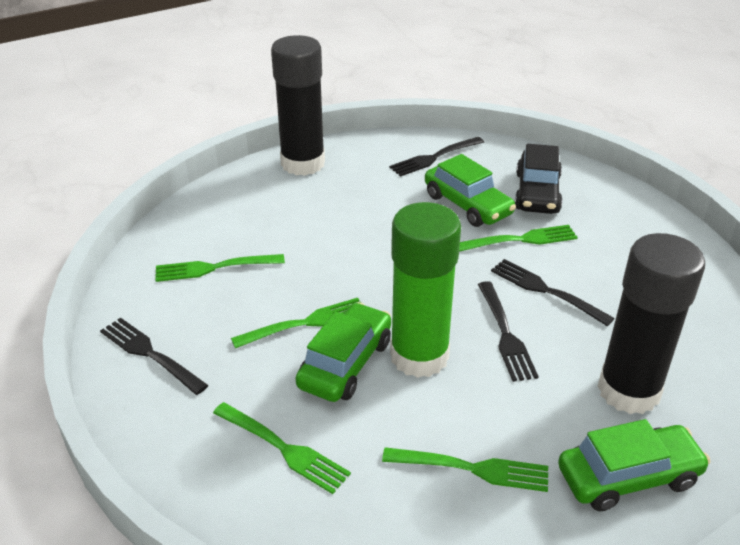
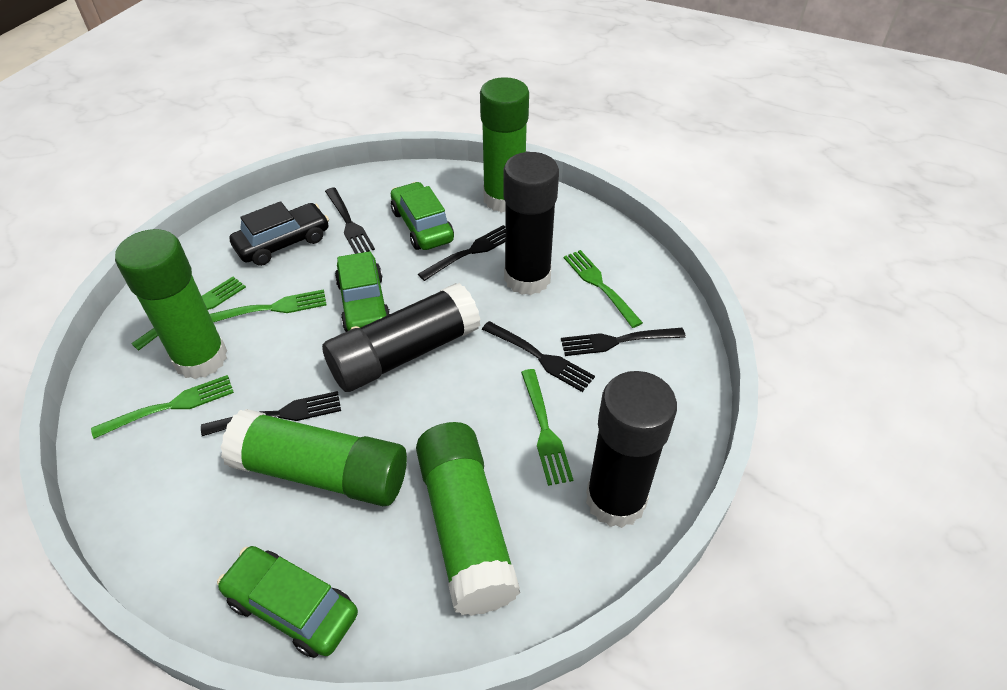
black fork: [100,318,208,395] [389,137,484,177] [478,281,539,382] [491,259,615,326] = 4 -> [201,391,341,436] [325,187,375,254] [418,225,505,281] [482,321,595,392] [561,328,686,356] = 5
black glue stick: [271,35,325,176] [597,233,705,414] = 2 -> [322,283,481,392] [503,152,559,295] [586,371,677,528] = 3
green glue stick: [390,202,461,378] = 1 -> [115,229,227,379] [221,409,407,506] [416,422,520,616] [480,77,529,213] = 4

